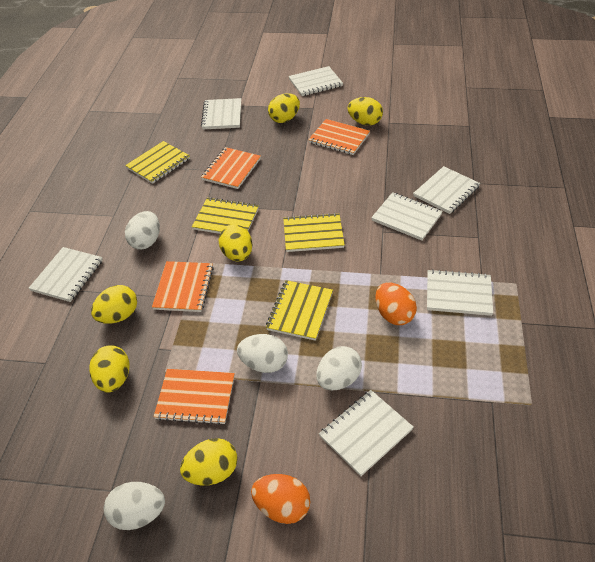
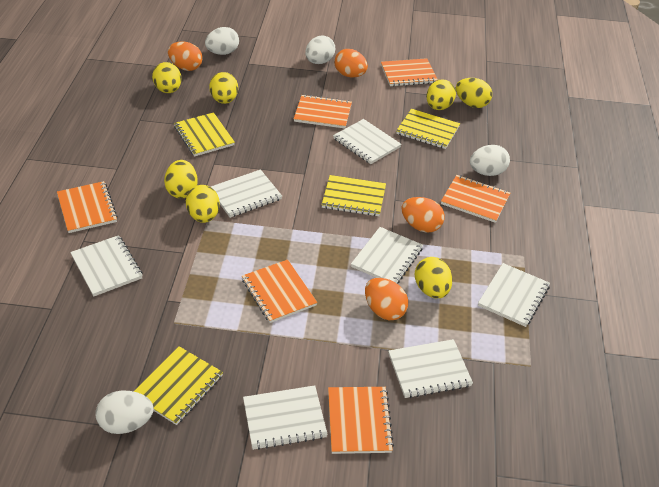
orange egg: [251,474,310,524] [375,282,417,325] = 2 -> [168,42,203,71] [334,49,368,77] [365,278,408,320] [401,197,445,232] = 4
orange notebook: [152,261,214,312] [154,369,235,425] [201,147,261,189] [308,119,370,155] = 4 -> [57,181,118,233] [242,260,317,323] [294,94,352,129] [328,387,394,454] [381,58,438,86] [441,175,510,223] = 6
yellow egg: [89,345,130,393] [91,285,137,324] [180,438,237,485] [219,224,252,262] [268,93,300,123] [347,97,383,126] = 6 -> [152,62,181,93] [164,160,198,199] [186,185,220,223] [209,72,238,104] [415,257,452,298] [426,79,456,110] [456,78,492,108] = 7

